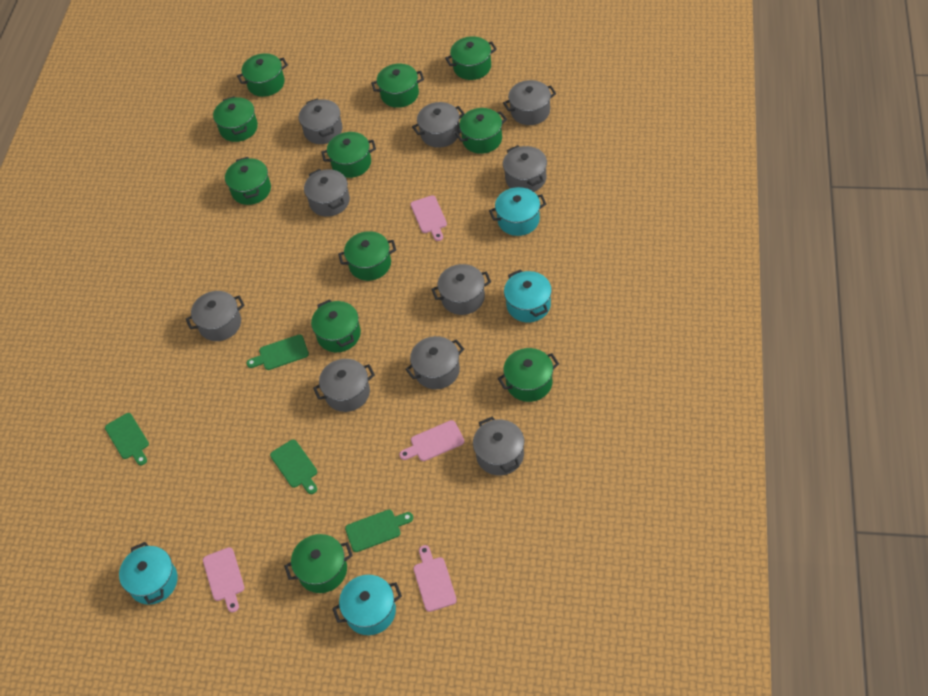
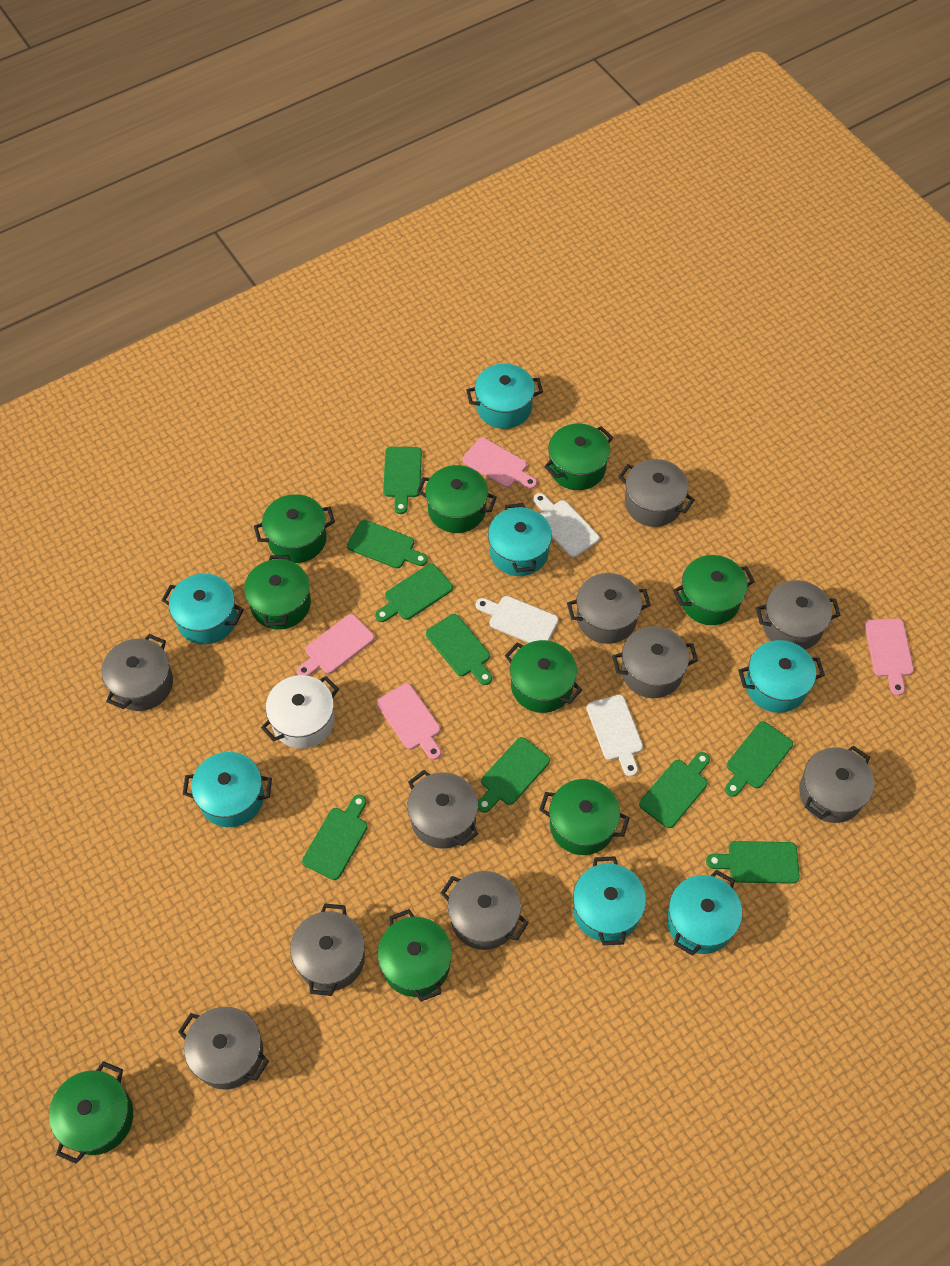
green cutting board: [105,413,149,465] [246,334,309,370] [270,440,317,494] [345,510,413,552] = 4 -> [302,794,368,880] [347,520,428,568] [375,564,453,622] [383,447,422,514] [426,614,492,685] [478,737,550,813] [639,752,710,828] [706,841,800,884] [725,721,793,797] = 9
green pot: [213,96,258,142] [225,157,271,205] [237,53,288,97] [284,534,353,593] [311,299,361,352] [321,132,376,178] [338,231,396,281] [371,64,424,108] [445,36,497,80] [455,108,507,154] [498,348,559,402] = 11 -> [49,1061,133,1164] [244,555,311,630] [254,494,335,563] [377,909,452,1002] [417,465,497,533] [505,640,582,713] [539,779,629,855] [544,424,613,490] [673,555,755,625] = 9
turquoise pot: [119,542,178,605] [332,575,402,635] [489,187,546,236] [504,270,552,322] = 4 -> [162,574,244,644] [183,752,272,827] [466,363,543,429] [488,503,552,576] [573,856,646,945] [667,870,742,956] [738,640,825,713] = 7
white cutting board: none = 0 -> [476,596,559,643] [533,493,599,557] [586,695,643,777] = 3
white pot: none = 0 -> [261,675,339,749] = 1

